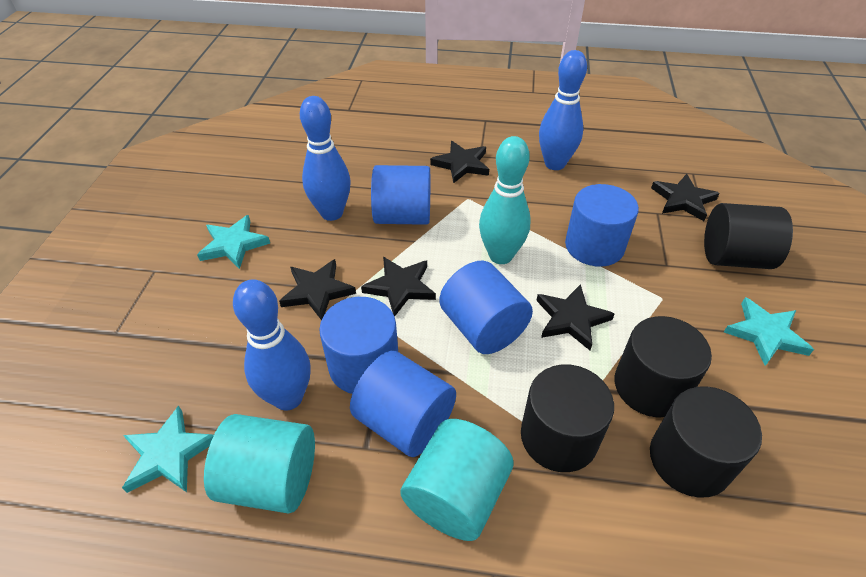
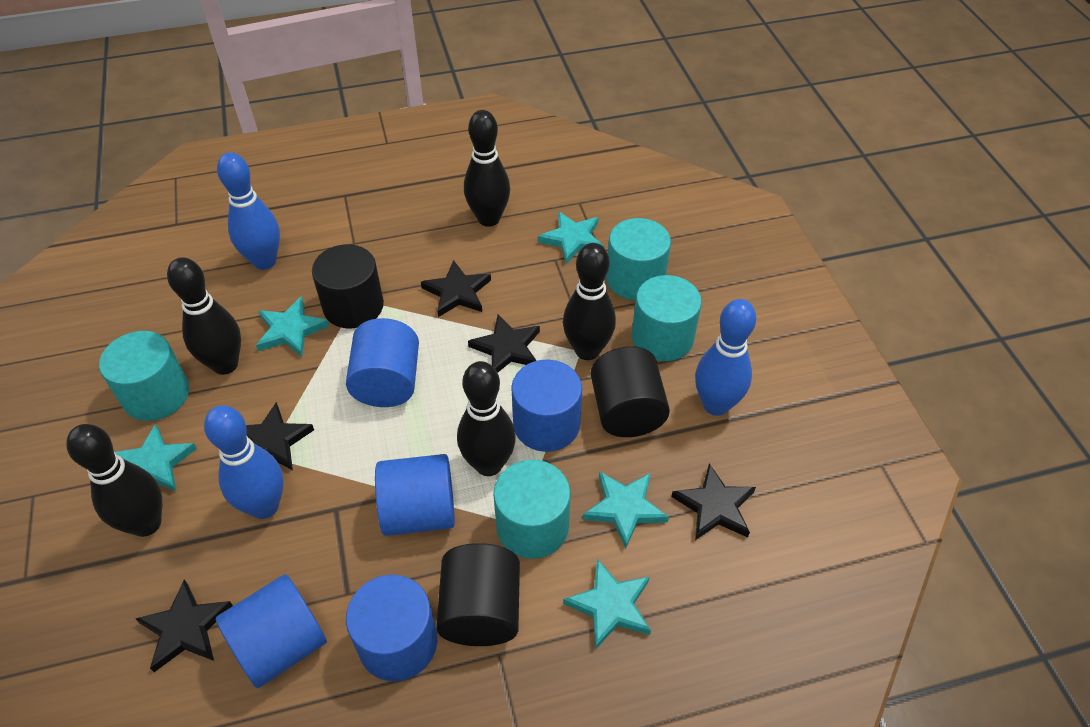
black bowling pin: none = 0 -> [66,424,162,537] [167,257,241,375] [457,361,516,476] [464,110,510,227] [563,243,616,360] = 5
black cylinder: [521,364,614,472] [614,316,712,418] [650,386,762,498] [704,203,793,269] = 4 -> [312,244,384,329] [436,543,520,646] [591,346,670,437] = 3
turquoise bowling pin: [479,136,531,264] = 1 -> none = 0
turquoise cylinder: [204,414,315,513] [400,419,514,541] = 2 -> [99,331,189,421] [493,460,571,559] [606,218,671,300] [632,275,702,361] = 4
turquoise star: [122,406,214,493] [197,215,270,269] [724,297,814,366] = 3 -> [115,424,197,492] [256,296,329,357] [538,211,604,264] [563,559,651,650] [583,471,669,549] = 5

